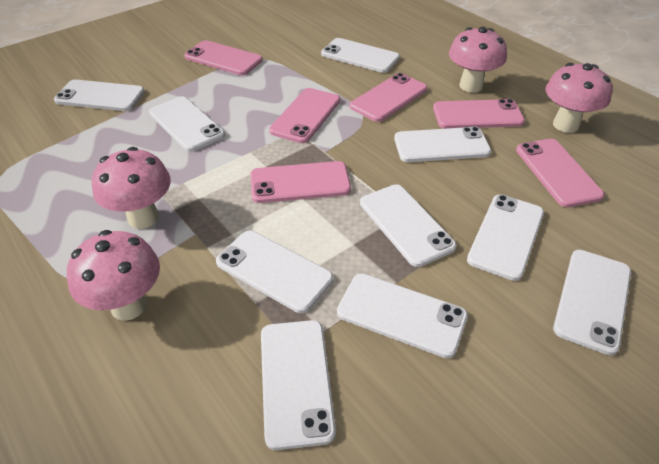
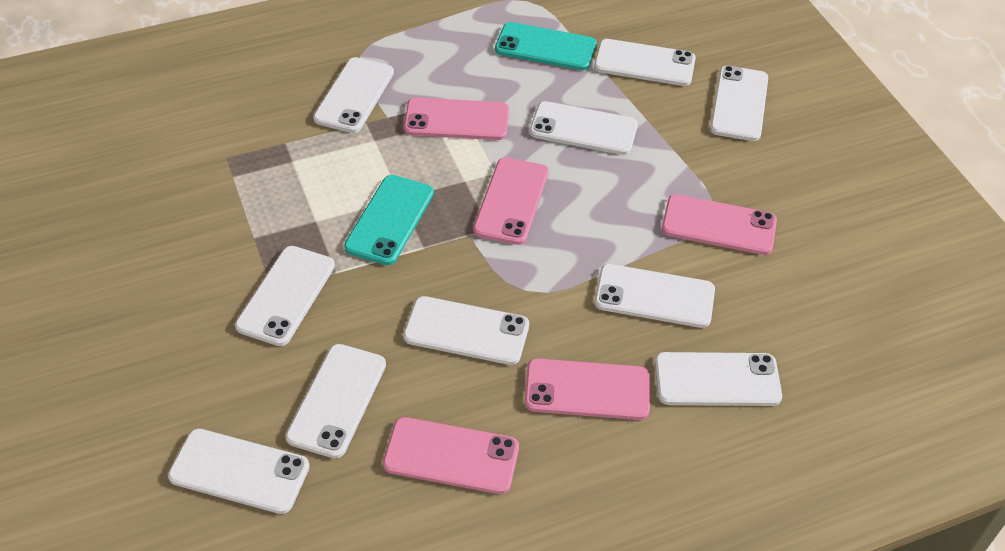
pink mushroom: [67,230,160,321] [92,147,171,229] [449,27,507,93] [545,63,612,133] = 4 -> none = 0
pink phone: [184,40,263,75] [250,161,351,203] [269,88,340,143] [350,73,427,122] [433,99,525,129] [516,139,605,207] = 6 -> [383,417,519,494] [404,97,509,140] [473,157,549,245] [525,358,650,420] [662,194,777,255] = 5
turquoise phone: none = 0 -> [344,175,434,265] [495,22,597,70] = 2

